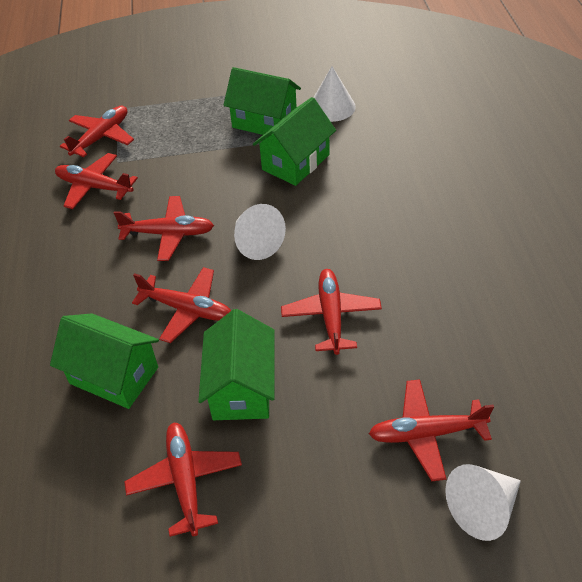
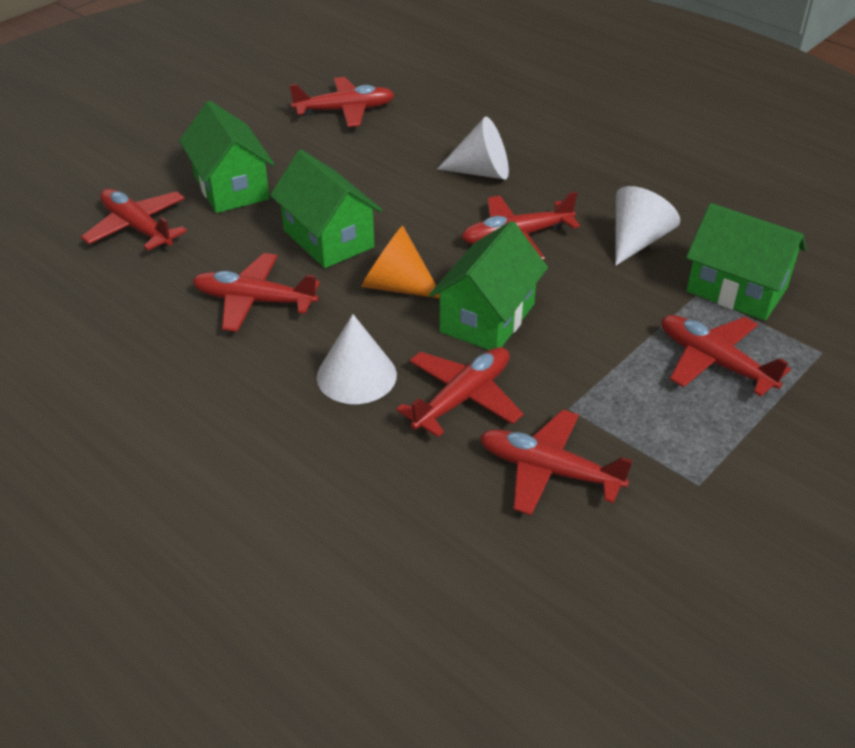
orange cone: none = 0 -> [361,226,440,298] = 1

